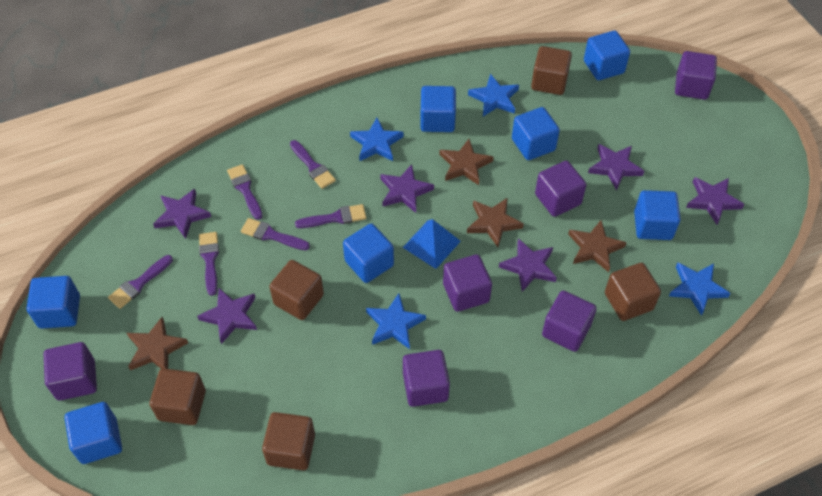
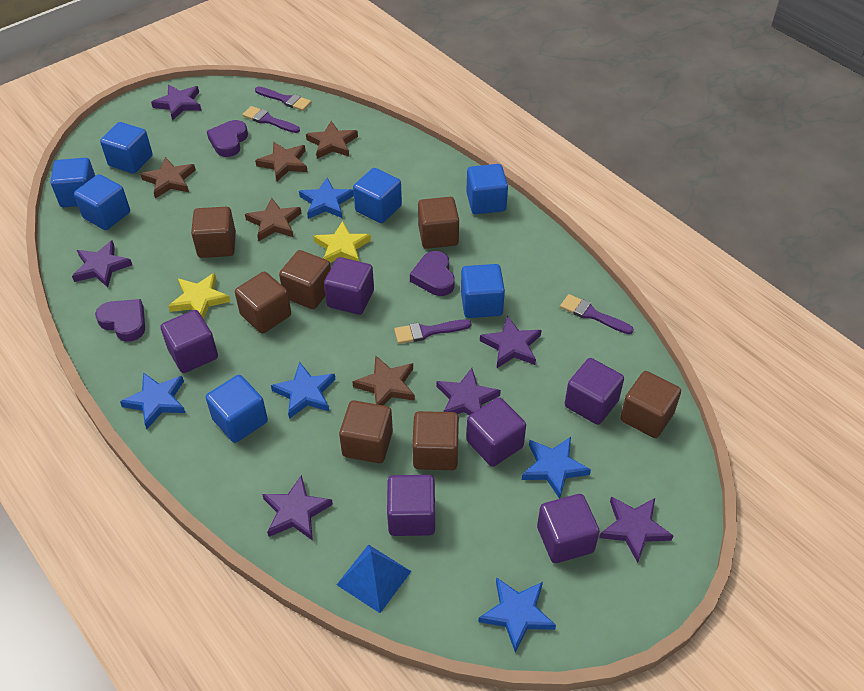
blue star: [350,118,403,161] [366,294,426,349] [468,74,519,116] [669,263,731,316] = 4 -> [120,372,185,429] [271,362,335,419] [299,178,354,219] [478,577,556,652] [522,437,591,499] = 5
brown cube: [150,369,206,425] [262,412,315,470] [269,260,324,320] [531,46,572,95] [605,263,661,321] = 5 -> [191,207,236,258] [235,272,291,333] [279,250,331,309] [339,400,393,463] [412,411,459,470] [418,197,459,249] [620,371,681,438] = 7
brown star: [127,317,188,370] [439,139,493,185] [467,198,524,247] [568,220,627,272] = 4 -> [140,157,196,199] [245,197,302,241] [255,142,308,181] [306,121,358,159] [352,355,415,406] = 5
purple brush: [108,255,173,309] [199,232,219,296] [227,164,263,220] [241,218,310,250] [290,140,336,189] [295,204,366,228] = 6 -> [242,106,300,133] [255,86,311,111] [394,319,472,344] [560,294,634,334] = 4
purple heart: none = 0 -> [95,299,145,341] [207,120,248,157] [410,251,455,296] = 3
yellow star: none = 0 -> [168,273,231,319] [313,221,371,263] = 2

